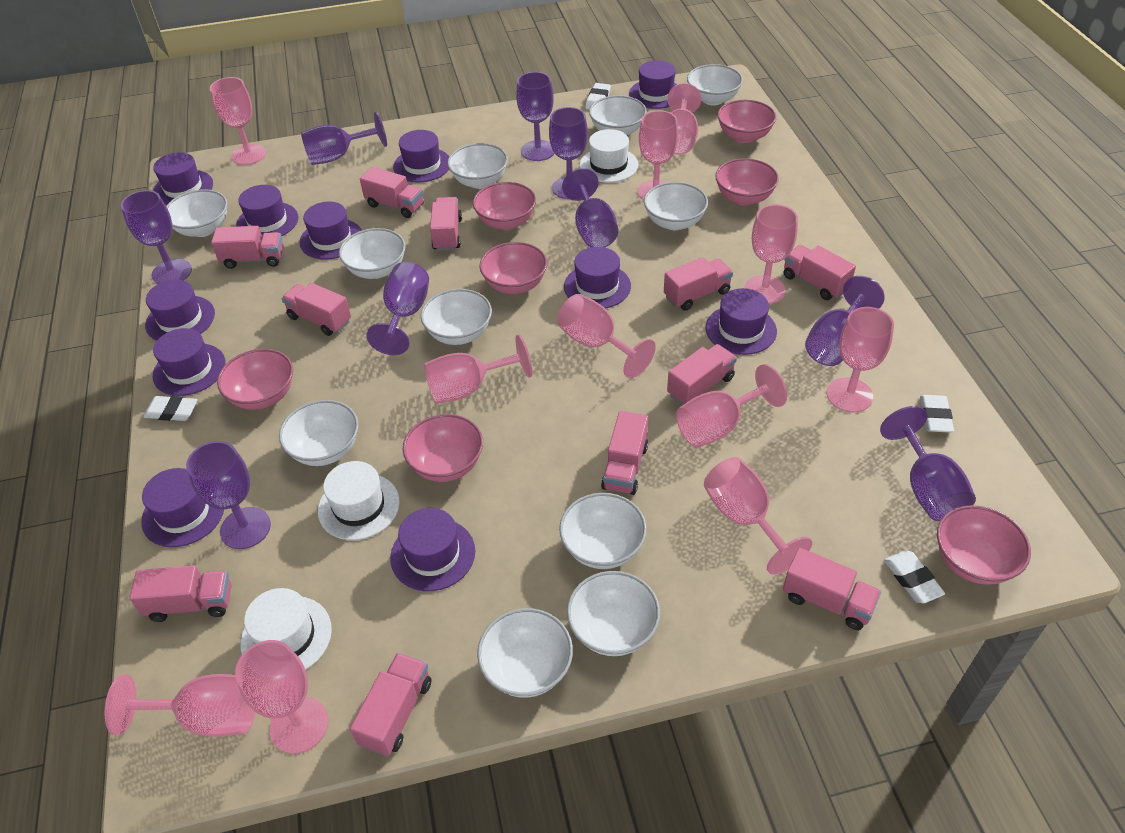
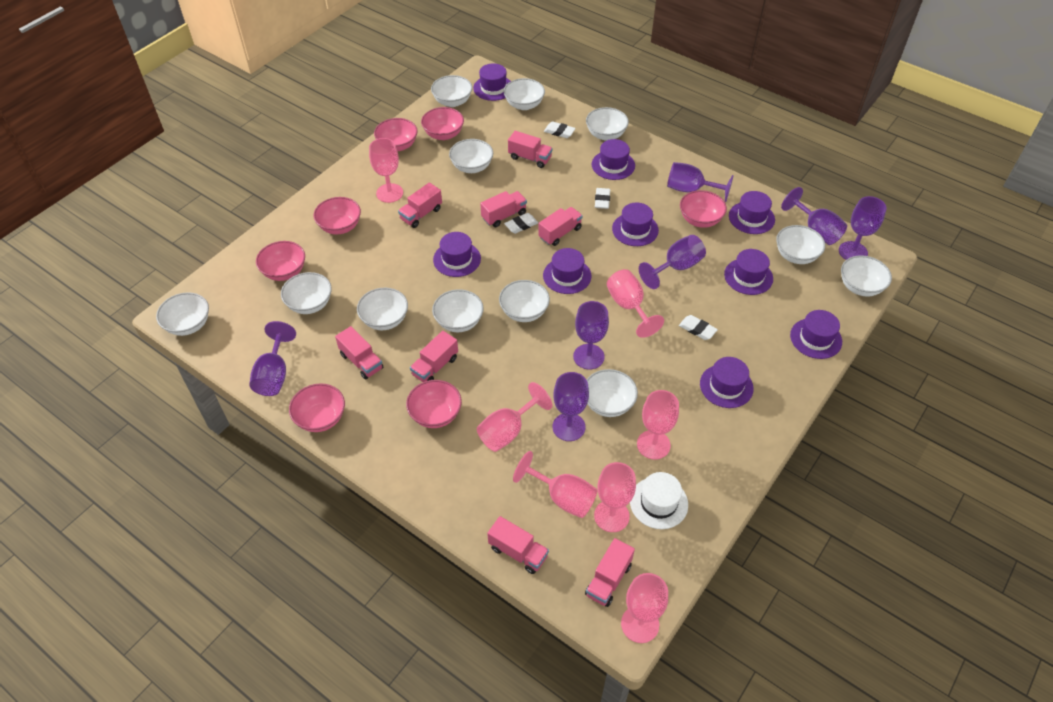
pink goblet: [105,674,256,737] [210,77,266,165] [235,640,328,754] [424,335,532,404] [557,294,656,378] [637,110,678,200] [667,83,701,155] [676,364,787,448] [704,457,812,575] [744,204,798,304] [827,307,894,412] = 11 -> [369,138,403,203] [477,382,552,452] [513,451,598,518] [594,462,636,532] [607,269,664,338] [621,573,668,643] [637,390,679,459] = 7
pink truck: [129,565,231,622] [211,226,284,269] [282,283,351,336] [350,653,431,756] [360,167,424,218] [430,197,462,251] [601,411,648,495] [664,257,733,311] [667,344,737,405] [783,548,881,630] [784,245,856,300] = 11 -> [335,326,383,380] [398,183,442,228] [410,331,458,382] [480,191,527,227] [487,516,549,574] [508,131,553,168] [538,207,583,246] [585,538,635,607] = 8
purple goblet: [121,190,192,284] [186,441,271,549] [301,112,387,165] [366,262,429,355] [516,72,555,161] [549,107,588,199] [562,168,618,247] [805,276,885,366] [880,406,976,521] = 9 -> [249,321,296,396] [552,372,589,441] [573,301,609,369] [639,235,706,289] [667,162,734,202] [781,187,847,245] [839,196,887,260] = 7
purple hat: [141,468,224,547] [145,280,215,341] [153,152,213,205] [153,328,226,396] [236,185,298,236] [299,201,362,260] [390,508,475,591] [393,130,449,183] [564,247,631,308] [629,60,677,109] [706,288,777,355] = 11 -> [433,232,481,277] [473,63,511,101] [543,248,591,294] [592,139,635,180] [612,203,659,246] [700,357,754,408] [724,249,773,295] [729,191,775,234] [790,310,842,359] = 9
white bowl: [166,189,228,237] [279,400,359,466] [339,228,406,279] [421,289,492,345] [447,143,508,189] [477,608,573,698] [559,493,647,569] [567,571,660,656] [589,95,647,135] [644,182,708,230] [687,64,743,105] = 11 -> [156,292,209,336] [281,272,332,314] [357,288,408,330] [431,75,472,107] [432,289,484,332] [449,139,493,173] [499,280,550,322] [504,78,545,110] [586,107,629,140] [587,369,638,417] [776,225,825,264] [841,255,892,296] = 12
white hat: [241,588,332,670] [318,461,400,540] [579,129,638,183] = 3 -> [630,472,688,529] = 1

